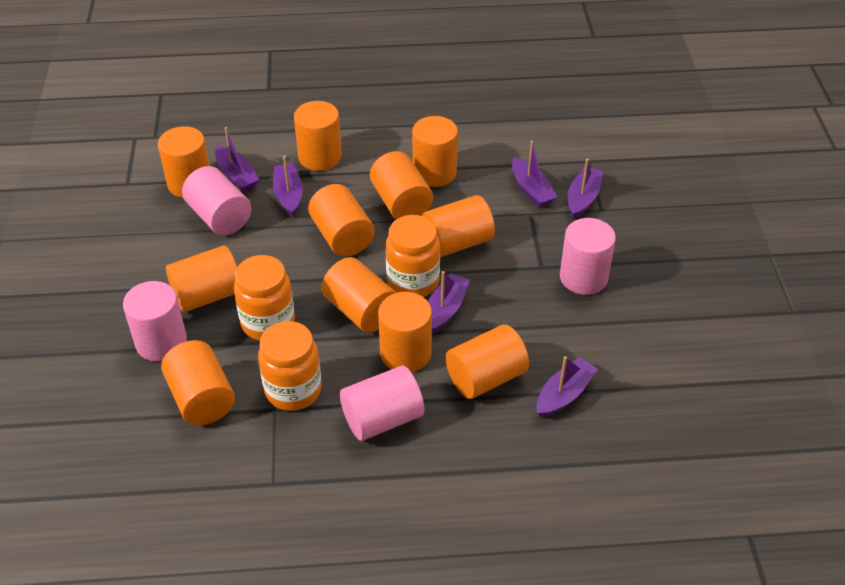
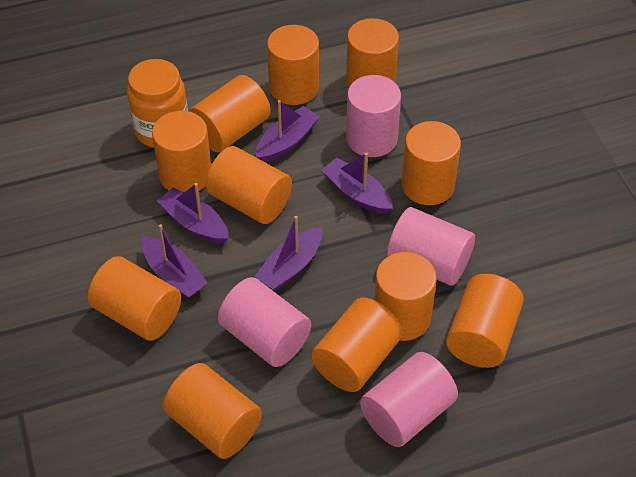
orange jar: [234,255,295,341] [258,321,322,411] [386,215,440,297] = 3 -> [127,59,188,147] = 1
purple boat: [215,127,259,192] [273,156,303,217] [428,271,470,334] [512,141,557,207] [537,356,598,418] [568,159,603,219] = 6 -> [142,224,208,298] [157,183,229,244] [254,216,322,291] [255,100,320,162] [321,153,393,214] = 5

